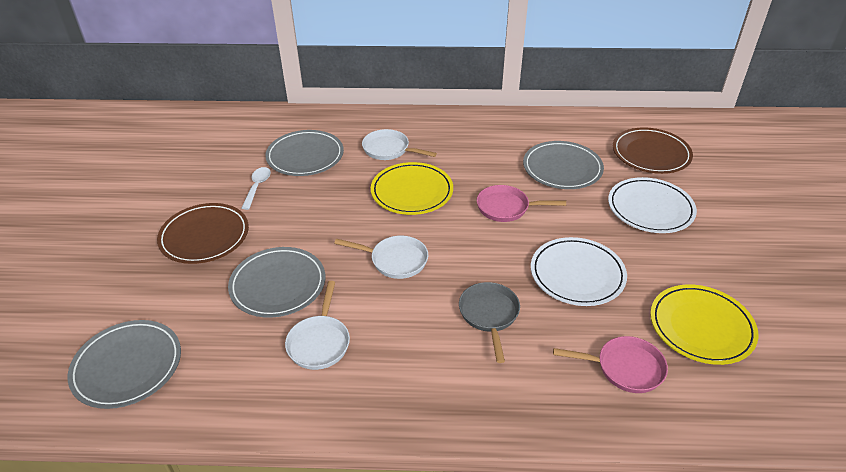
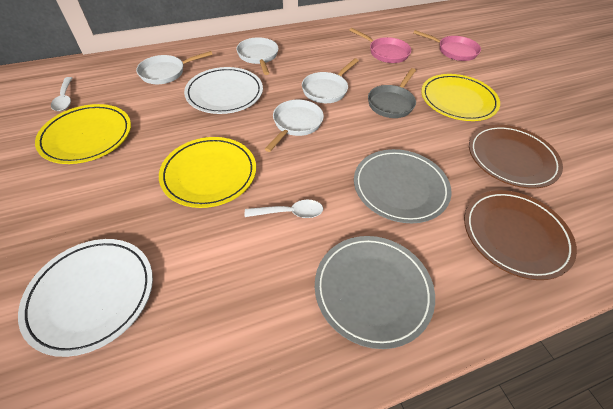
grey plate: [67,320,181,409] [228,247,325,318] [265,130,344,176] [523,141,604,189] = 4 -> [315,236,435,349] [354,149,452,223] = 2
white pan: [285,281,350,370] [334,236,428,279] [362,129,437,160] = 3 -> [136,51,213,84] [236,37,278,75] [265,99,324,152] [302,58,359,103] = 4
white spoon: [242,167,271,210] = 1 -> [51,77,72,111] [245,200,323,218] = 2
yellow plate: [371,162,453,215] [650,284,758,365] = 2 -> [35,104,131,164] [159,137,256,208] [421,74,500,121] = 3

